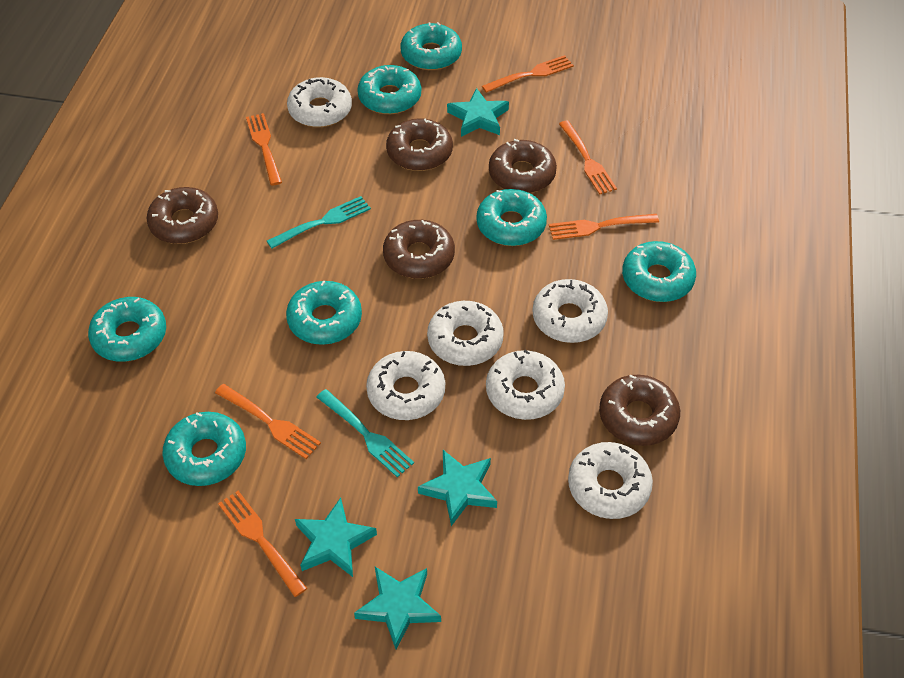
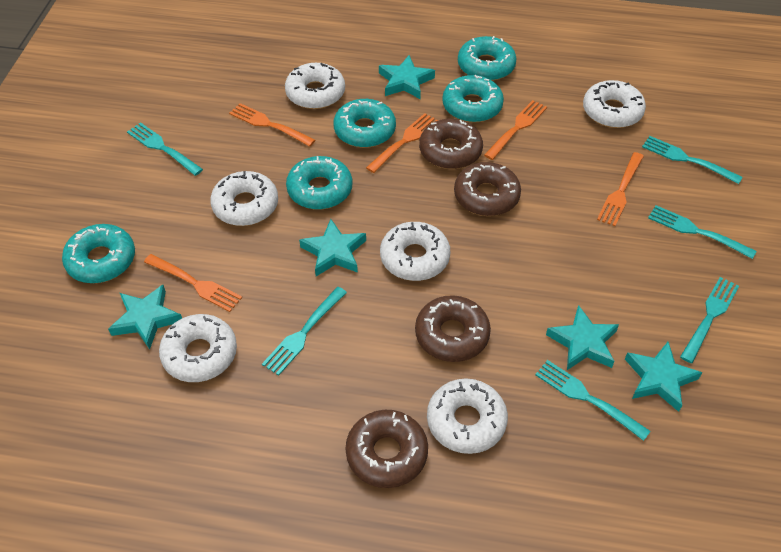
brown donut: [146,187,218,244] [383,220,455,279] [386,118,453,171] [489,139,557,193] [599,375,680,446] = 5 -> [345,410,428,488] [415,295,491,362] [419,119,483,169] [454,162,521,216] = 4
orange fork: [215,384,321,459] [218,491,307,597] [246,113,282,186] [482,55,574,93] [549,214,659,240] [559,120,617,195] = 6 -> [144,254,242,312] [229,103,315,147] [366,113,439,173] [484,100,547,160] [597,152,644,226] = 5
turquoise donut: [88,297,166,362] [162,412,246,486] [286,280,362,345] [357,65,421,114] [401,22,462,70] [476,189,547,246] [622,241,696,302] = 7 -> [62,224,135,283] [286,156,352,210] [334,99,396,148] [442,75,504,123] [458,36,517,81] = 5
turquoise fork: [267,196,371,248] [317,389,414,477] = 2 -> [127,122,203,176] [262,287,347,376] [535,360,651,441] [642,136,743,184] [648,205,757,259] [680,277,739,363] = 6
turquoise star: [295,498,377,577] [354,567,441,650] [418,450,497,526] [447,88,509,137] = 4 -> [108,285,182,350] [299,219,366,276] [379,55,435,99] [546,305,619,370] [625,342,702,412] = 5

